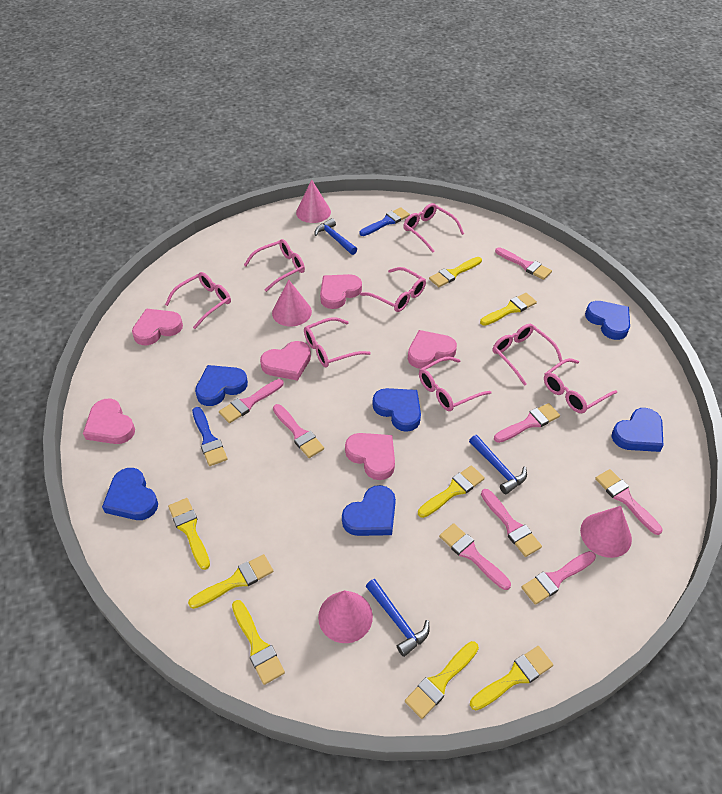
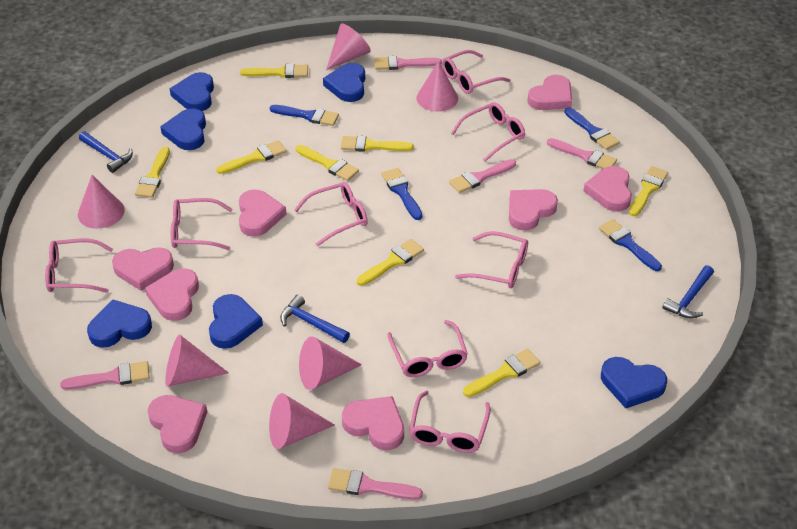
blue brush: [192,407,228,466] [359,207,410,236] = 2 -> [270,105,339,126] [381,168,423,220] [564,107,620,150] [599,219,662,271] = 4
pink brush: [219,379,284,423] [273,404,324,458] [439,523,511,590] [481,489,542,557] [494,403,560,443] [495,247,552,280] [521,551,596,605] [595,469,663,535] = 8 -> [60,361,150,390] [328,468,423,500] [374,56,442,70] [449,159,516,193] [547,138,617,169] = 5
pink cone: [272,280,312,326] [296,180,331,223] [318,590,373,643] [580,506,632,558] = 4 -> [78,175,125,229] [165,335,229,387] [269,393,335,449] [299,336,362,390] [326,23,371,70] [417,61,458,112] = 6
pink heart: [83,398,135,444] [132,309,183,345] [260,341,311,381] [320,274,362,309] [345,433,395,480] [408,330,457,369] = 6 -> [112,247,174,291] [145,268,199,321] [147,395,207,453] [239,189,287,237] [342,396,404,450] [509,189,558,231] [527,75,572,110] [583,166,632,212] = 8

